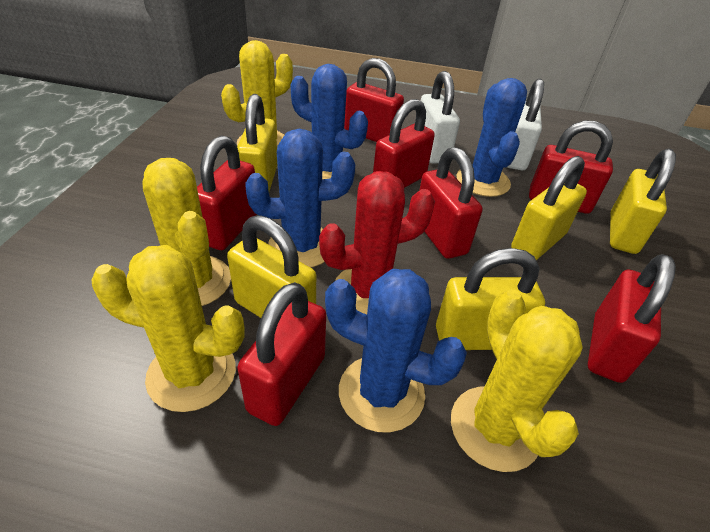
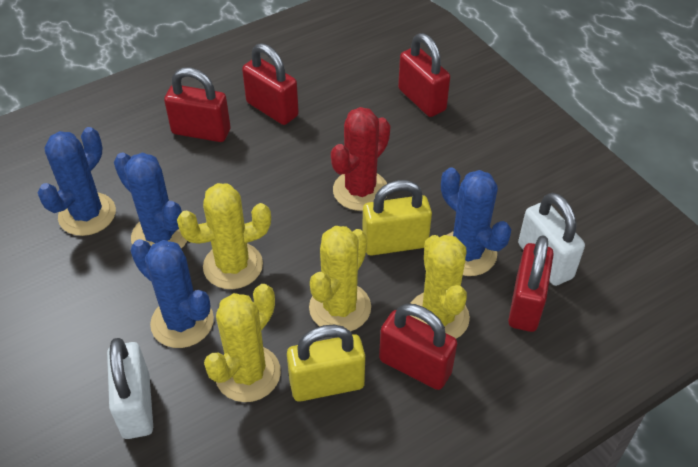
red padlock: [197,135,257,250] [237,282,326,426] [344,58,404,142] [373,99,435,188] [420,147,482,259] [529,121,613,214] [588,254,676,383] = 7 -> [164,68,230,142] [242,43,299,125] [379,304,457,390] [398,33,450,117] [508,235,554,332] = 5
yellow padlock: [227,215,316,318] [237,94,277,191] [436,248,545,350] [511,156,587,260] [610,148,676,254] = 5 -> [287,325,365,402] [362,180,432,255] = 2

